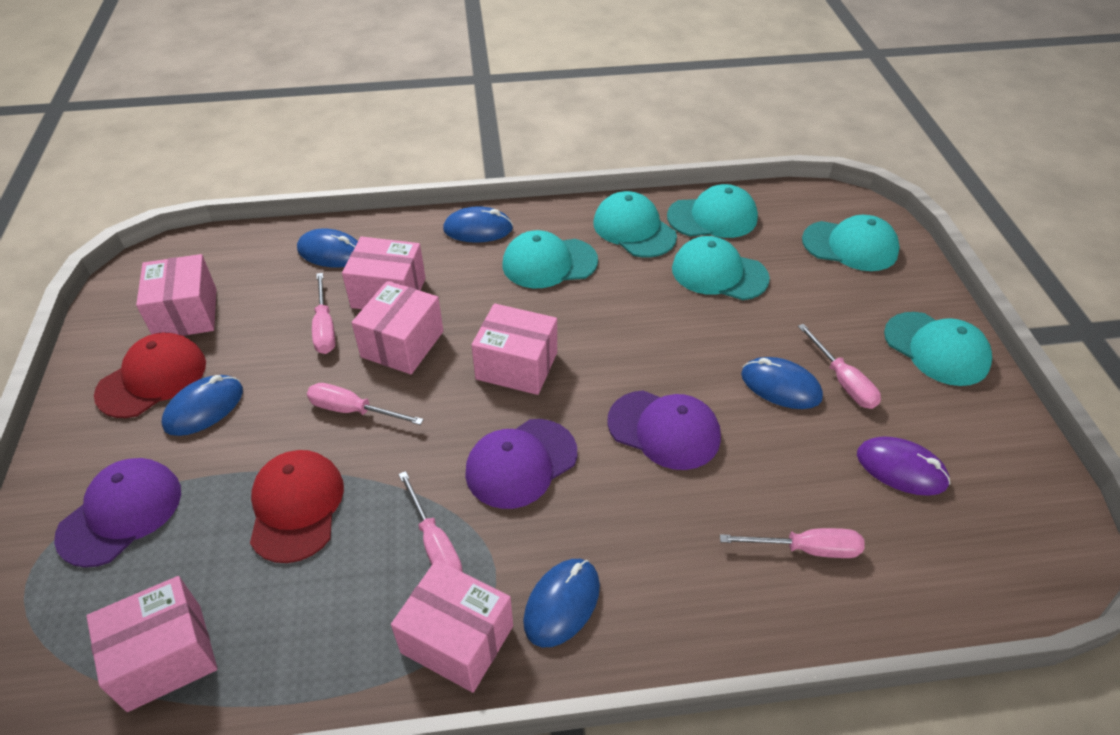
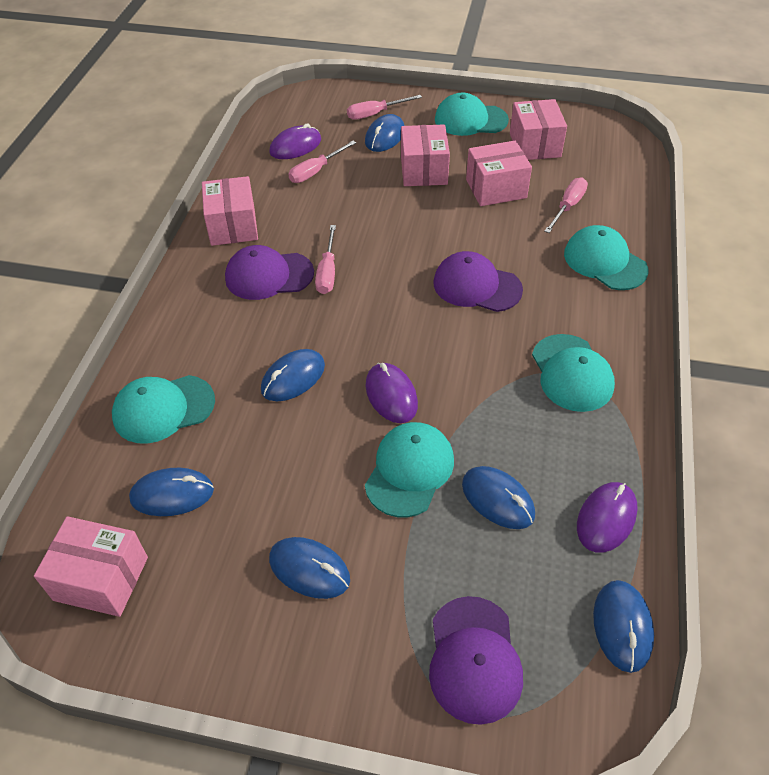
blue mouse: [161,375,243,436] [297,228,358,268] [443,206,513,243] [523,559,600,647] [741,357,823,409] = 5 -> [129,468,214,516] [261,349,325,401] [269,537,350,599] [365,114,405,152] [462,466,535,529] [593,580,654,673] = 6
pink box: [86,576,218,712] [136,254,217,336] [342,237,426,309] [352,281,443,374] [391,559,513,693] [471,303,557,395] = 6 -> [34,516,148,617] [202,176,258,246] [401,125,450,186] [466,141,532,206] [510,99,567,160] = 5
pink screwdriver: [307,383,424,425] [312,273,335,354] [398,471,463,572] [720,528,865,558] [798,324,881,409] = 5 -> [288,141,356,183] [315,225,336,294] [347,95,422,120] [544,177,588,233] = 4
purple mouse: [857,436,951,496] = 1 -> [269,123,321,159] [365,363,418,423] [577,482,638,553] = 3
red cap: [94,332,206,418] [250,450,344,563] = 2 -> none = 0
turquoise cap: [502,230,598,288] [593,191,677,258] [667,184,758,238] [672,236,770,300] [802,215,900,271] [884,312,992,386] = 6 -> [112,375,215,444] [365,422,454,517] [435,93,509,136] [532,334,615,412] [564,225,649,290] = 5

